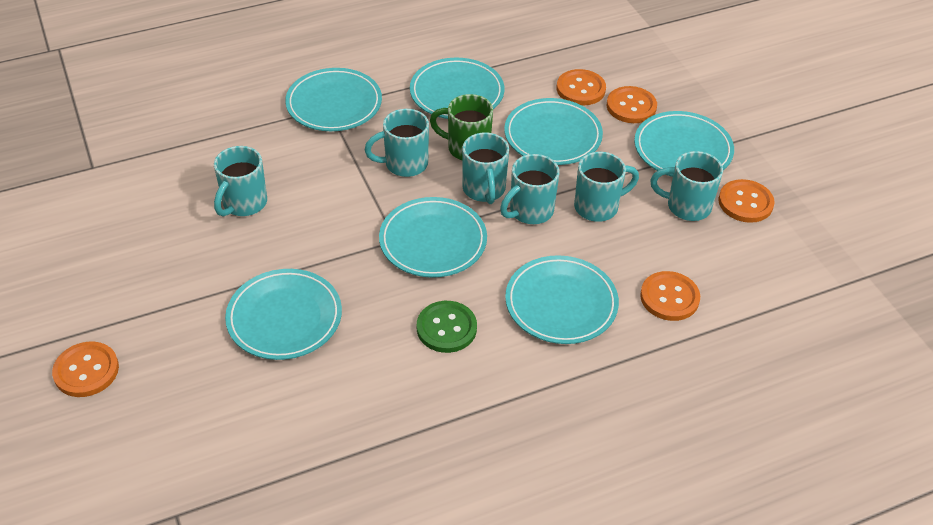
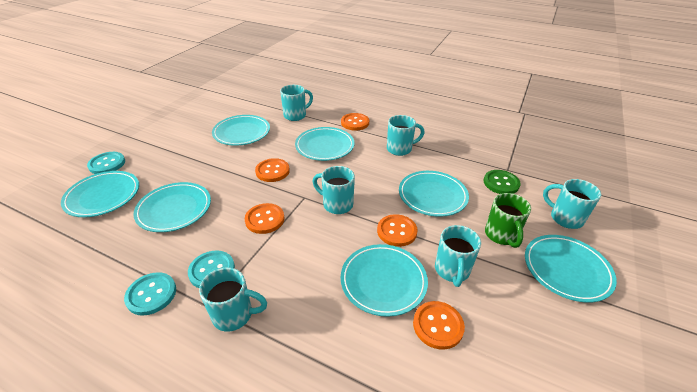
turquoise button: none = 0 -> [87,152,125,174] [124,272,176,316] [188,251,235,288] = 3

